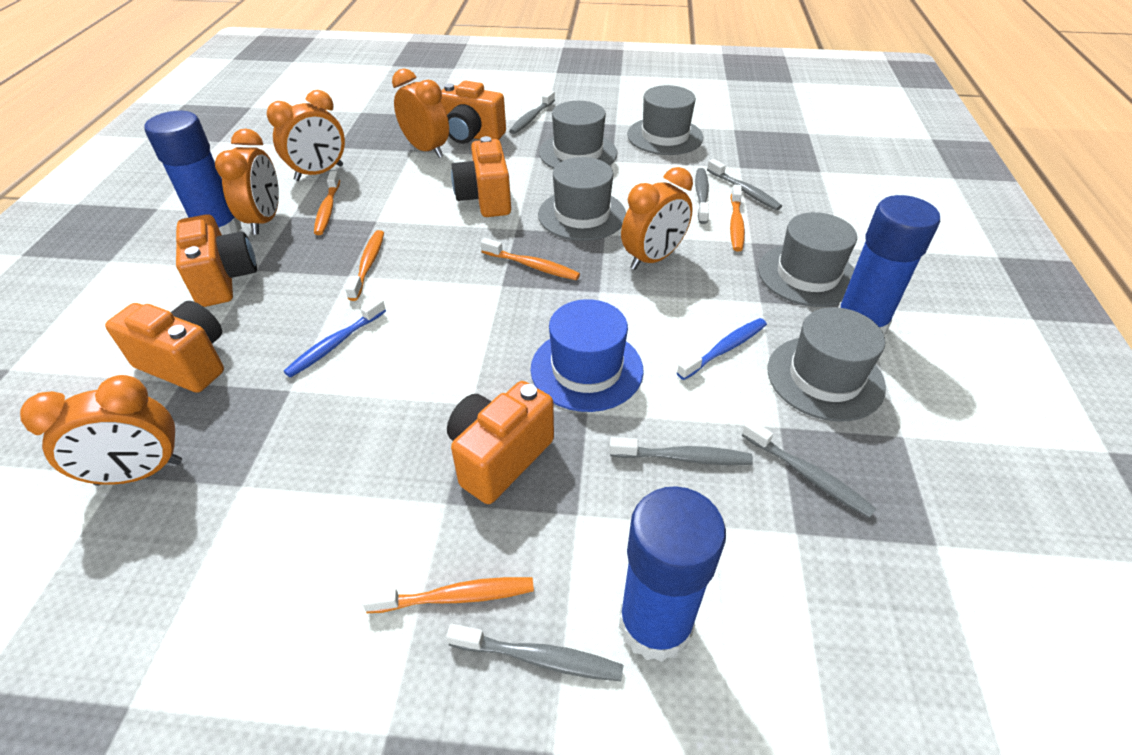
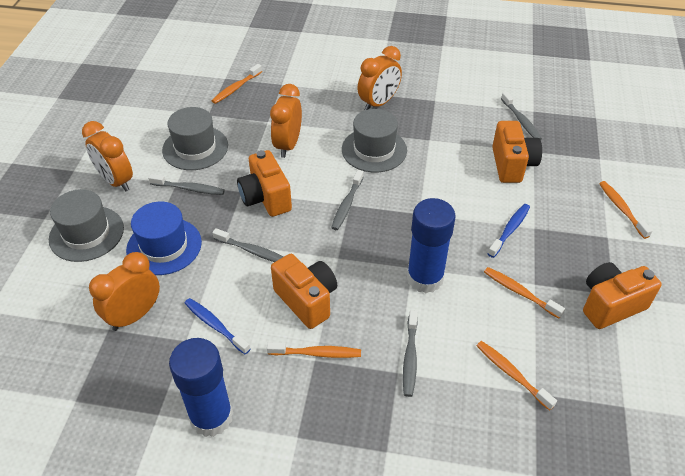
blue glue stick: [144,111,242,235] [619,486,726,662] [838,195,940,335] = 3 -> [169,338,233,437] [407,198,456,293] = 2
grey hat: [538,157,626,241] [539,101,617,169] [627,85,703,155] [758,212,857,307] [767,307,886,421] = 5 -> [49,189,124,262] [162,107,228,170] [342,109,407,172] = 3
grey toothbrush: [446,624,623,681] [509,90,555,134] [610,437,753,465] [695,168,709,224] [707,158,782,210] [742,420,876,518] = 6 -> [148,174,225,195] [212,228,283,262] [331,170,364,230] [403,310,418,397] [501,92,542,140] = 5
orange camera: [105,301,224,393] [176,214,257,307] [441,80,506,144] [447,381,554,504] [451,136,511,217] = 5 -> [237,150,292,217] [271,254,337,329] [492,121,542,183] [583,262,662,329] = 4
orange clock: [20,375,182,486] [215,129,279,235] [267,90,345,181] [392,69,449,158] [621,167,693,270] = 5 -> [82,121,133,192] [89,252,160,331] [270,84,302,158] [358,46,402,110] = 4

